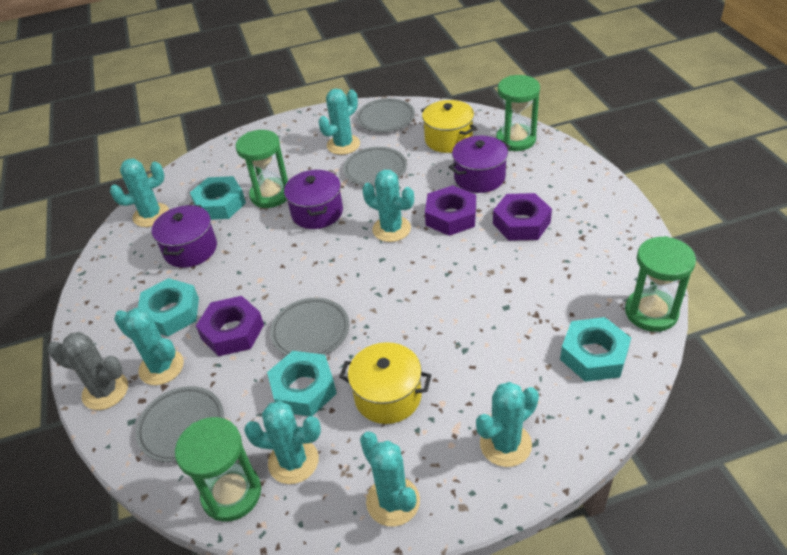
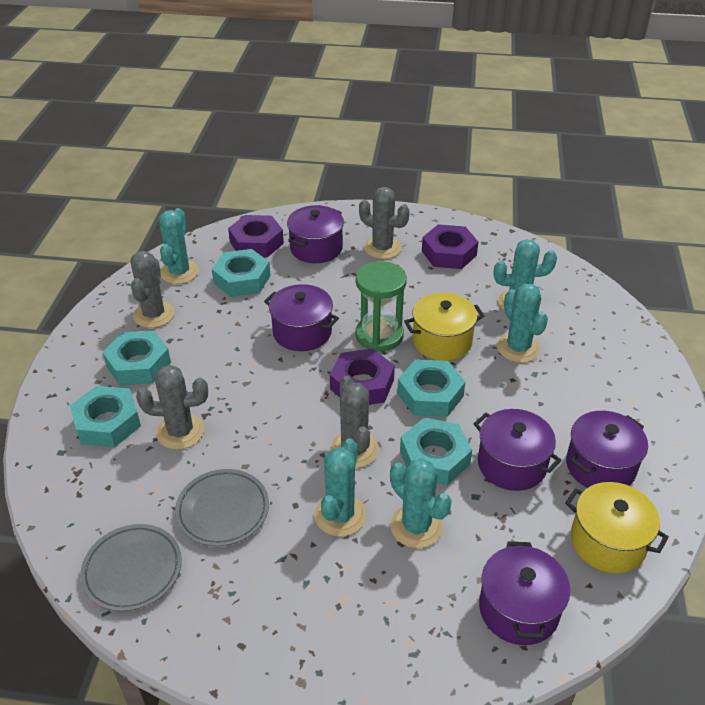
green hourglass: [175,417,261,522] [236,130,288,208] [496,75,540,151] [625,236,696,332] = 4 -> [355,261,407,352] = 1
grey cactus: [48,332,128,410] = 1 -> [130,251,175,328] [136,365,208,450] [330,376,379,468] [359,187,410,259] = 4
grey plate: [136,386,224,462] [270,298,349,356] [343,147,407,186] [356,98,415,132] = 4 -> [80,524,182,611] [175,469,269,546] = 2
purple pot: [152,205,217,268] [284,170,343,229] [449,136,511,193] = 3 -> [264,284,339,351] [287,205,344,263] [474,409,562,491] [479,542,570,645] [566,411,648,488] = 5
turquoise cactus: [110,158,169,227] [114,308,184,385] [244,401,321,484] [318,88,360,155] [360,432,420,526] [362,170,414,242] [476,382,539,467] = 7 -> [159,208,199,284] [314,438,366,537] [390,458,452,548] [494,239,557,310] [497,284,548,363] = 5
turquoise nut: [138,278,199,336] [190,176,246,220] [267,351,337,416] [560,317,631,382] = 4 -> [70,386,141,447] [103,331,171,385] [212,249,271,297] [397,359,465,417] [400,418,472,485] = 5

